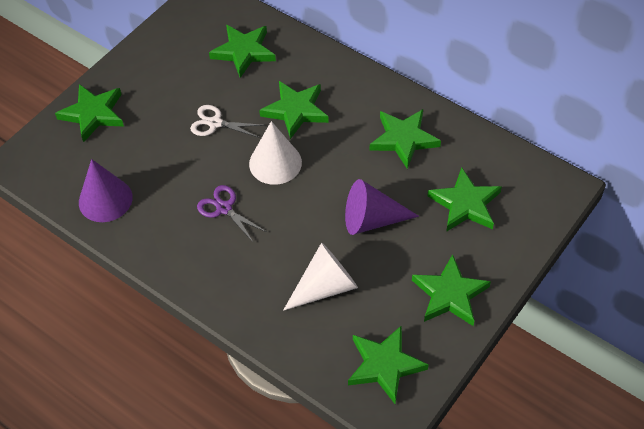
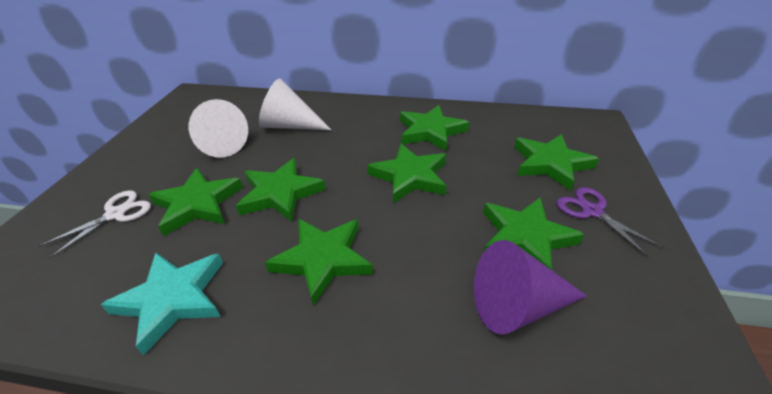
purple cone: [79,159,133,222] [345,179,419,235] = 2 -> [474,240,587,335] = 1
turquoise star: none = 0 -> [101,252,223,356] = 1

